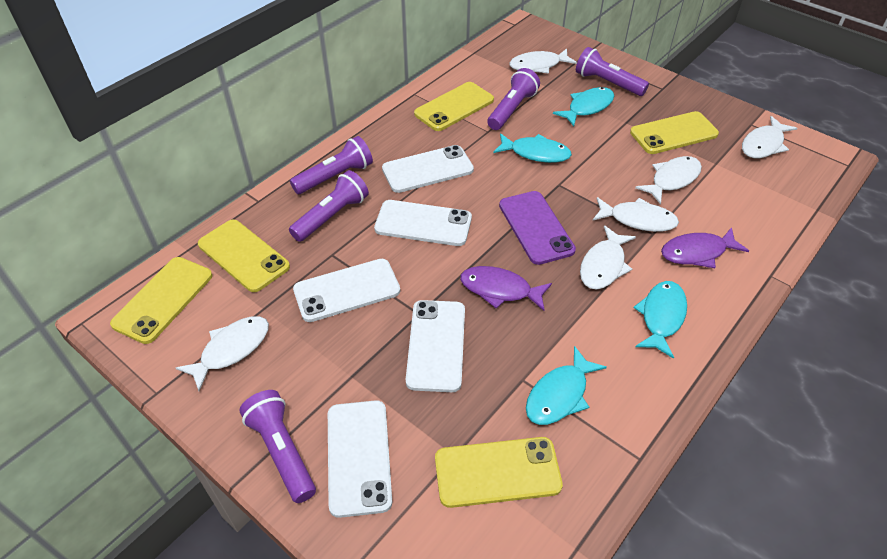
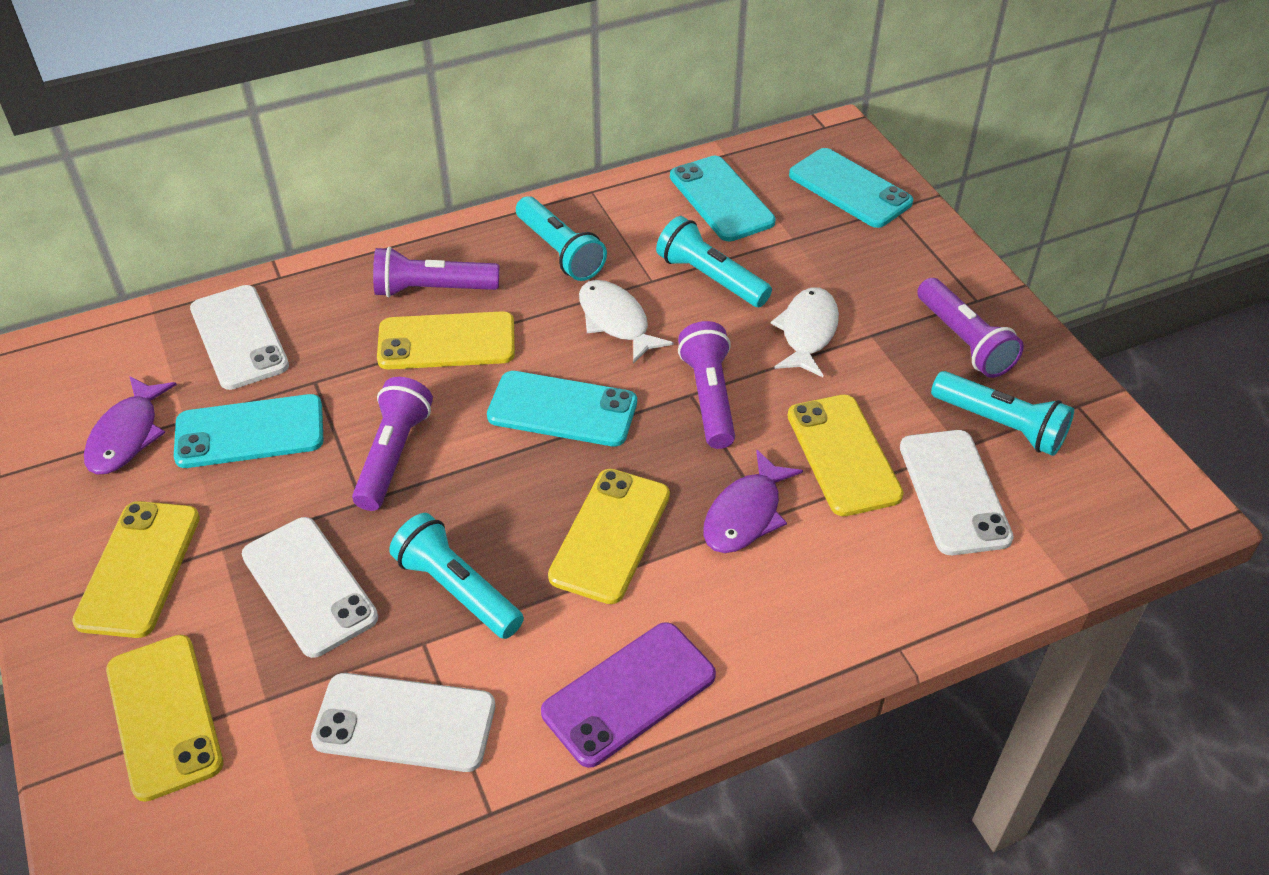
purple flashlight: [239,390,316,503] [289,170,369,242] [290,136,373,194] [487,68,540,130] [576,47,649,96] = 5 -> [352,377,433,511] [373,247,499,297] [678,321,735,449] [917,278,1024,378] = 4
turquoise fish: [493,133,572,163] [526,346,607,425] [553,87,614,126] [633,281,687,359] = 4 -> none = 0
turquoise flashlight: none = 0 -> [389,513,524,639] [516,196,607,281] [656,216,772,307] [931,371,1074,456] = 4
turquoise phone: none = 0 -> [174,394,324,468] [487,371,637,446] [670,156,776,242] [789,148,913,228] = 4
white fish: [176,316,269,391] [509,49,577,74] [580,225,636,290] [593,197,679,232] [635,156,702,205] [742,116,797,158] = 6 -> [579,280,673,364] [770,287,839,377] = 2
white phone: [293,259,400,322] [328,400,392,518] [374,200,472,246] [382,145,474,193] [406,300,465,392] = 5 -> [190,285,289,390] [242,517,378,658] [311,673,495,772] [900,430,1014,555] = 4

